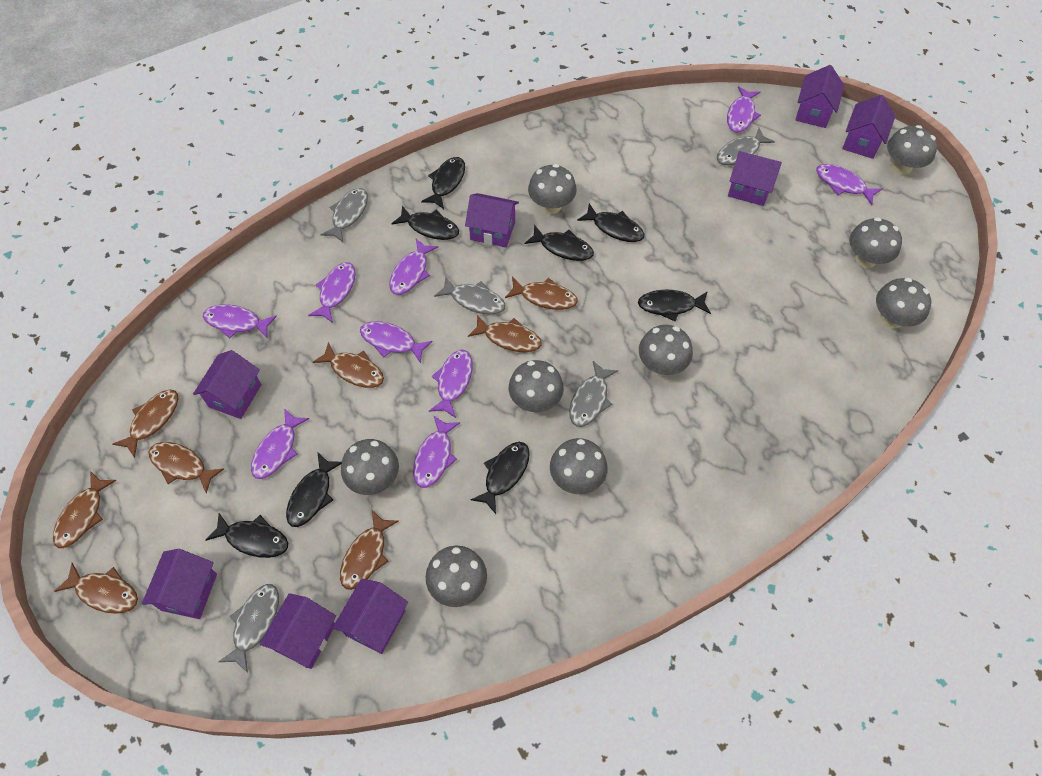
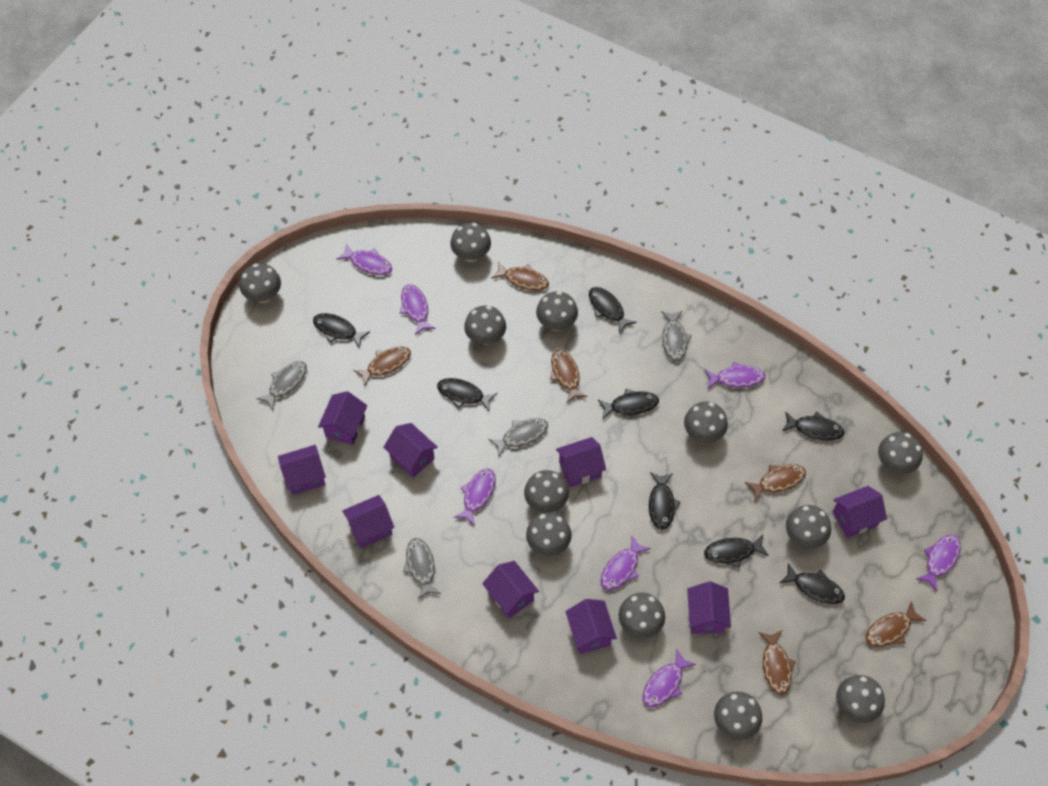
brown fish: [53,471,117,548] [54,563,138,614] [113,389,178,458] [149,442,224,494] [313,342,384,388] [340,510,399,590] [468,315,542,352] [505,277,578,310] = 8 -> [353,347,411,387] [491,262,549,291] [550,350,588,403] [745,464,806,502] [758,630,796,695] [866,601,926,647] = 6
grey fish: [218,584,279,673] [320,188,368,242] [434,276,505,314] [569,361,618,427] [717,128,775,165] = 5 -> [256,361,307,410] [403,538,441,599] [488,418,548,456] [661,311,692,361] = 4
grey mushroom: [341,439,399,495] [426,546,487,607] [509,360,564,412] [528,164,577,214] [550,438,608,494] [639,325,693,375] [849,217,902,268] [876,278,931,328] [887,125,937,175] = 9 -> [240,264,281,303] [450,223,491,262] [464,306,506,345] [524,470,569,513] [526,512,572,556] [536,291,578,331] [618,593,665,638] [684,401,728,443] [714,692,762,740] [786,505,831,549] [836,675,885,723] [878,432,923,474] = 12
purple fish: [203,304,277,339] [251,408,309,479] [308,262,356,323] [360,321,433,363] [390,239,438,295] [413,415,460,488] [429,350,473,418] [727,86,761,132] [816,164,882,205] = 9 -> [336,243,392,275] [400,284,436,335] [454,469,496,526] [601,536,651,590] [642,650,696,707] [705,361,765,388] [916,534,961,591] = 7
purple house: [142,549,217,619] [193,350,262,419] [260,593,336,669] [333,578,408,654] [465,193,519,248] [728,151,782,206] [795,65,844,128] [842,95,895,159] = 8 -> [278,445,326,495] [318,391,367,445] [342,495,394,548] [383,423,438,478] [482,561,539,619] [556,437,606,487] [565,599,617,654] [687,581,731,634] [833,486,887,538] = 9

